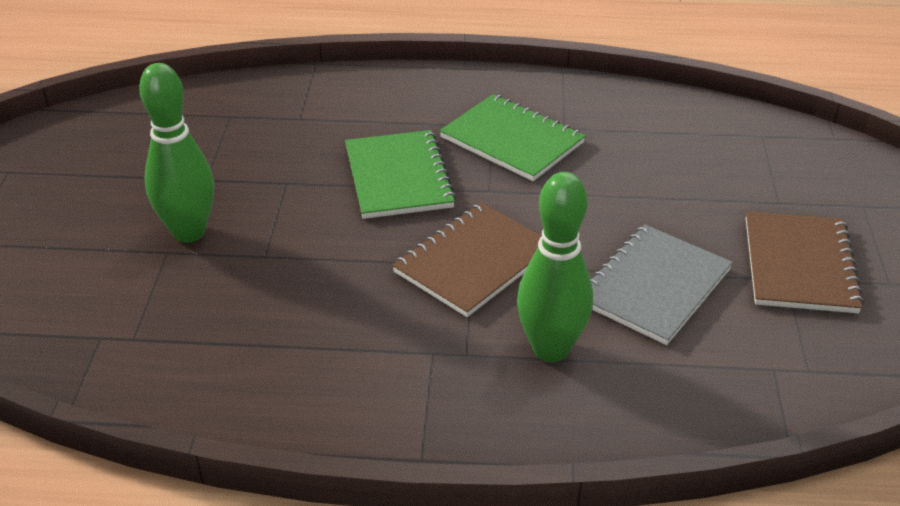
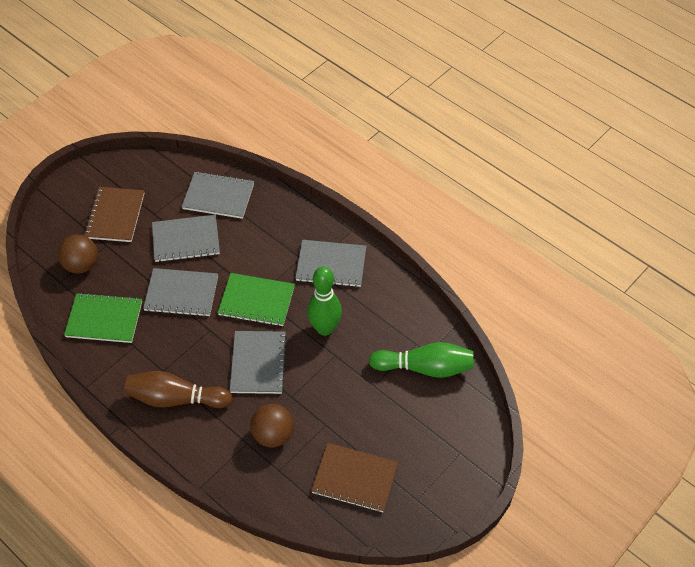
brown ball: none = 0 -> [58,234,98,273] [250,404,294,447] = 2
brown bowling pin: none = 0 -> [125,371,233,408] = 1
grey notebook: [591,225,733,345] = 1 -> [143,268,218,317] [152,215,220,262] [182,171,254,219] [230,331,287,394] [295,240,366,287] = 5

